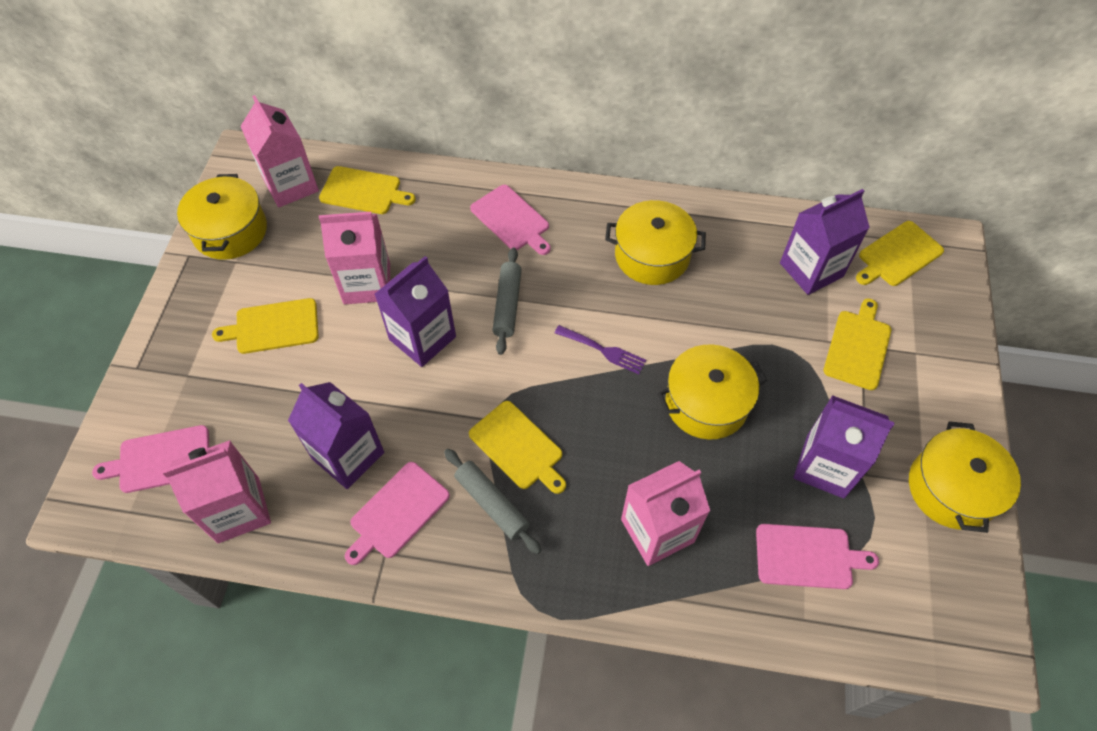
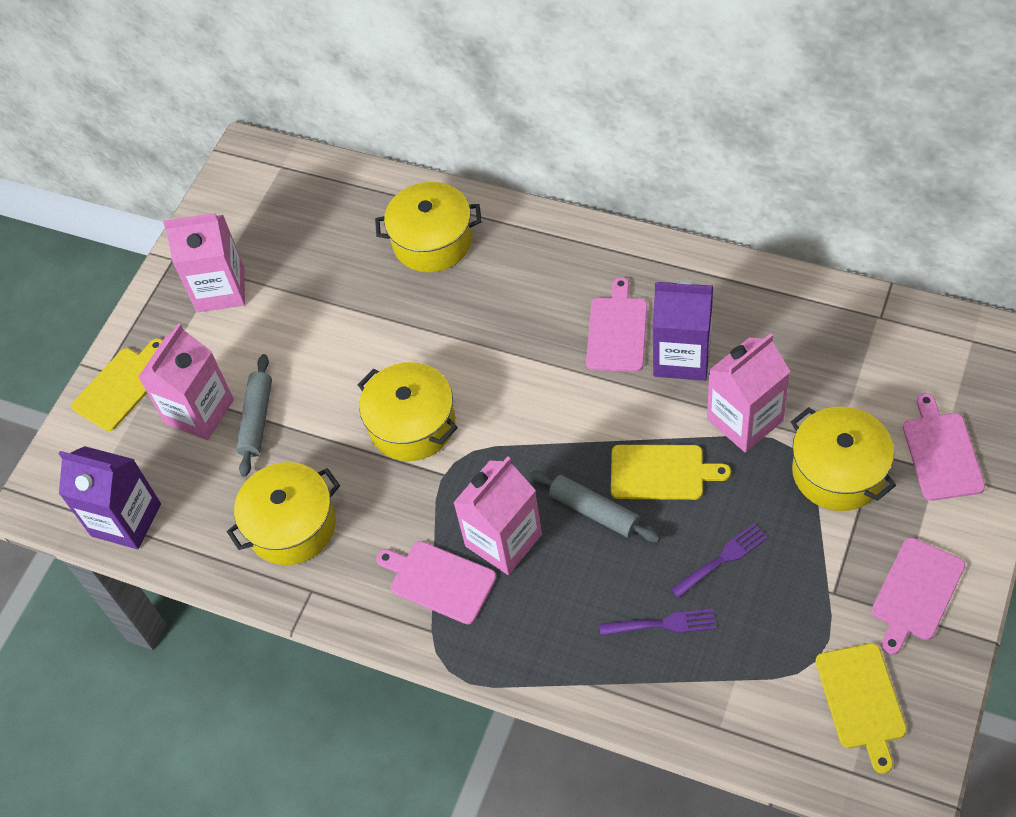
purple carton: [288,382,384,489] [375,256,456,367] [780,189,870,295] [793,395,895,498] = 4 -> [58,446,161,549] [652,279,713,381] = 2
purple fork: [554,325,646,374] = 1 -> [600,609,716,636] [671,523,768,598] = 2
yellow cutting board: [212,298,319,354] [319,166,415,214] [469,401,566,494] [824,298,891,390] [856,221,944,286] = 5 -> [71,338,163,431] [611,445,731,500] [816,643,907,774] = 3

